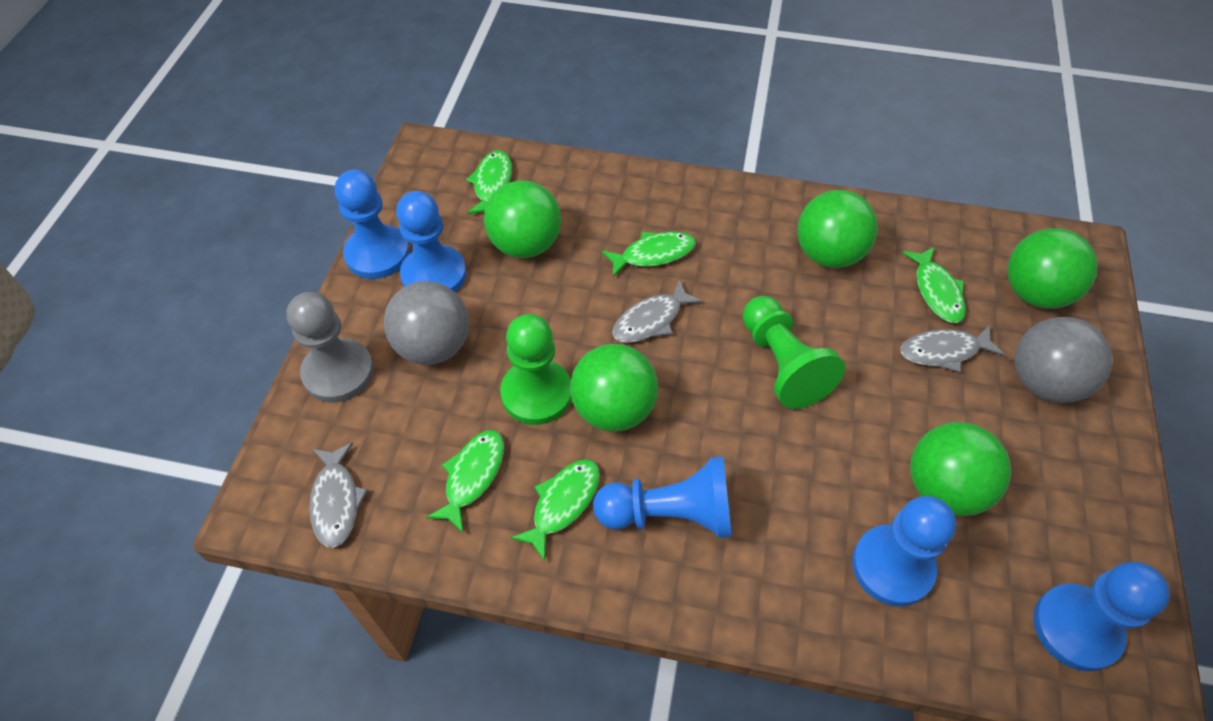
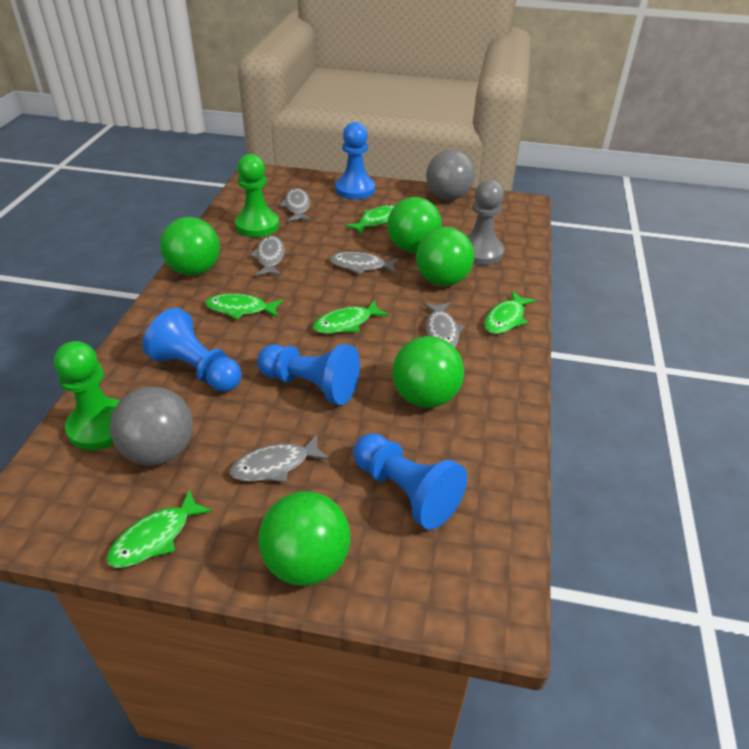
blue pawn: [335,170,409,279] [396,191,466,293] [593,456,732,538] [852,496,956,606] [1033,562,1170,672] = 5 -> [143,308,242,392] [257,344,360,405] [335,122,375,199] [353,433,467,530] = 4
grey fish: [309,442,368,548] [612,279,703,343] [900,325,1005,372] = 3 -> [230,435,329,482] [250,236,285,276] [280,189,311,222] [329,252,399,274] [423,302,464,347] = 5

